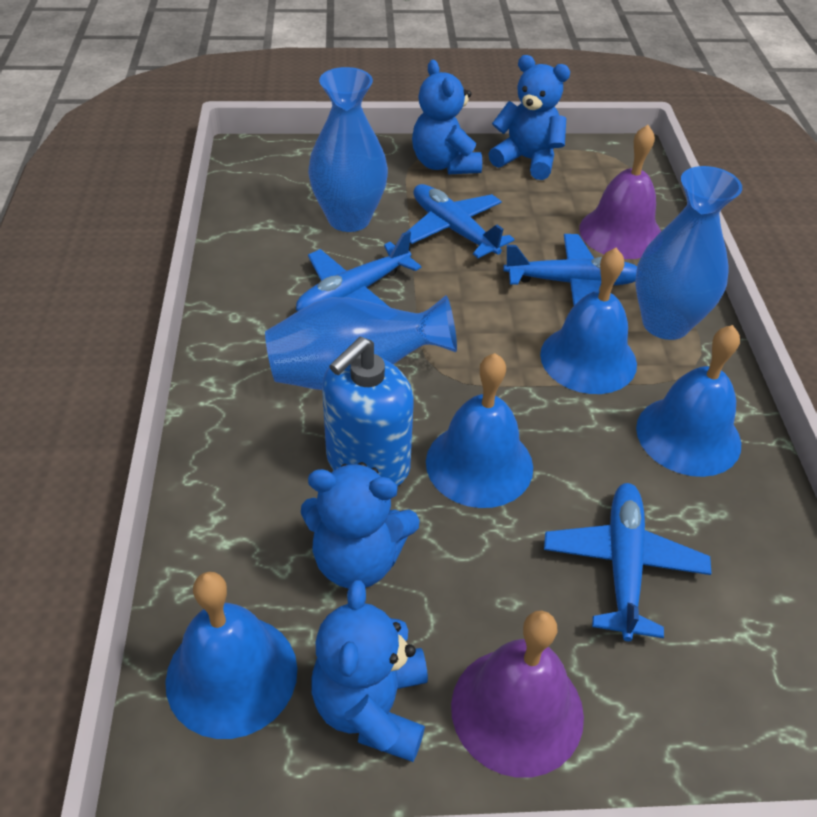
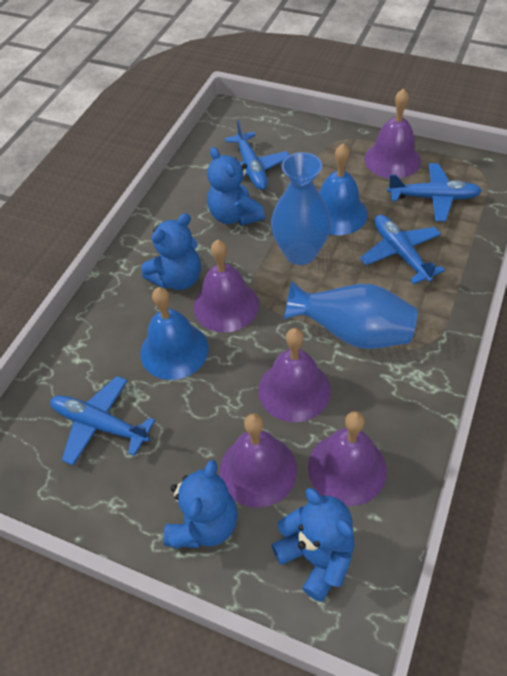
blue bell: [165,572,297,739] [426,353,533,508] [540,248,637,394] [636,325,741,477] = 4 -> [140,287,209,380] [319,144,368,235] = 2
blue soap dispenser: [322,337,414,485] = 1 -> none = 0
blue vase: [265,295,457,390] [308,67,388,232] [635,166,742,340] = 3 -> [271,152,331,265] [283,281,418,349] = 2
purple bell: [451,610,584,778] [579,125,661,259] = 2 -> [194,240,259,332] [219,414,297,508] [258,328,331,422] [308,411,387,506] [364,88,421,179] = 5

